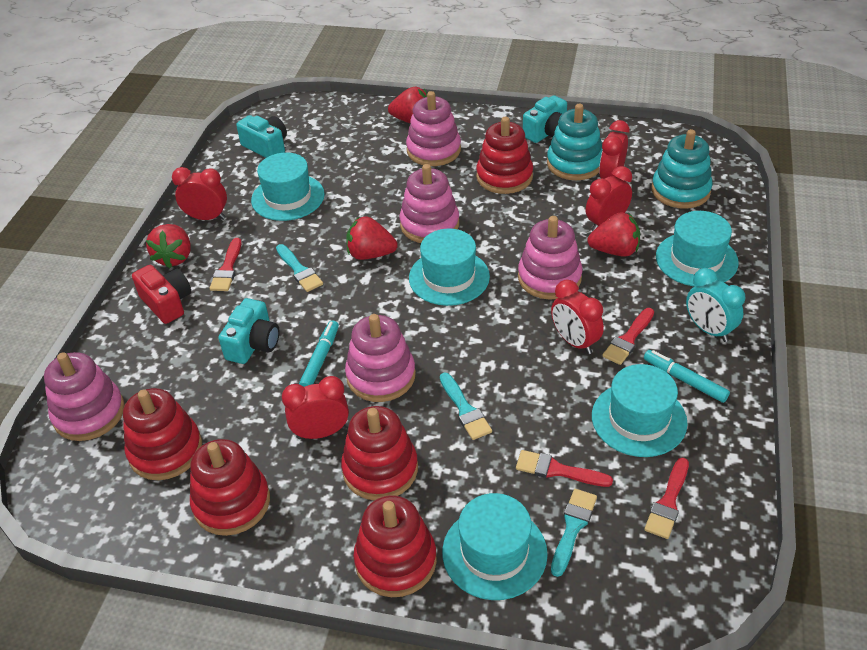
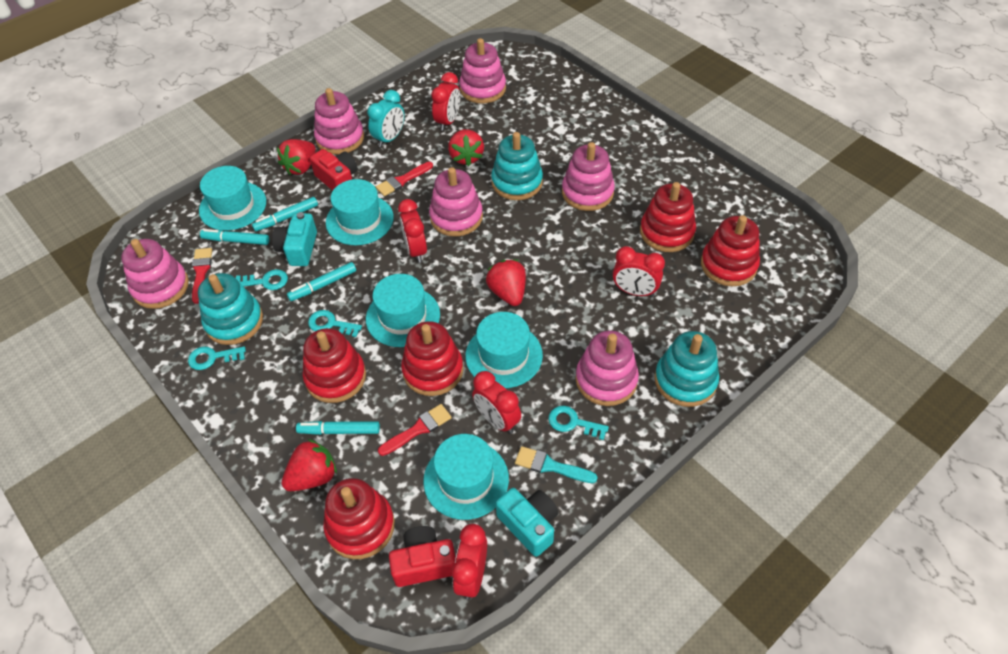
pink stacking toy: [44,352,125,441] [345,314,416,402] [400,164,459,243] [406,91,461,166] [518,216,582,300] = 5 -> [121,239,189,309] [314,88,364,155] [429,167,483,236] [459,38,506,104] [562,142,615,211] [576,330,639,406] = 6
red brush: [210,238,242,291] [516,450,613,487] [602,308,654,365] [644,458,689,539] = 4 -> [192,248,212,304] [376,162,433,196] [378,404,452,456] = 3
red camera: [132,265,191,324] = 1 -> [310,149,357,191] [389,526,456,587] = 2
turquoise brush: [276,244,323,292] [440,372,492,440] [551,489,597,577] = 3 -> [515,446,598,483] = 1
turquoise camera: [219,298,280,364] [236,115,287,158] [523,95,567,143] = 3 -> [272,212,317,266] [496,488,558,557] = 2
turquoise key: none = 0 -> [188,346,246,370] [236,269,288,290] [308,310,362,337] [548,406,609,440] = 4
turquoise marker: [299,320,339,387] [644,350,730,403] = 2 -> [200,229,269,245] [252,197,318,232] [287,262,356,301] [296,421,380,435] = 4
turquoise stacking toy: [547,104,603,180] [652,129,713,209] = 2 -> [198,273,263,345] [491,132,543,200] [655,331,719,407] = 3

